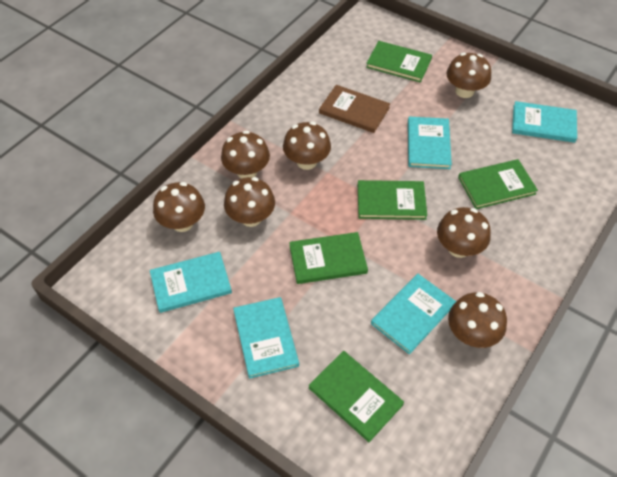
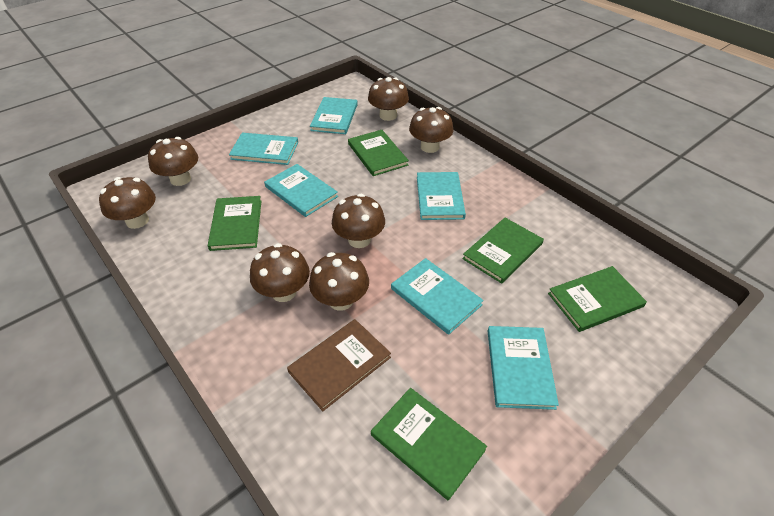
turquoise book: [150,252,232,313] [233,297,299,379] [371,274,456,354] [408,116,452,169] [512,101,577,143] = 5 -> [229,133,298,165] [264,164,338,217] [310,97,358,134] [391,258,484,335] [417,172,466,220] [488,326,559,410] = 6

